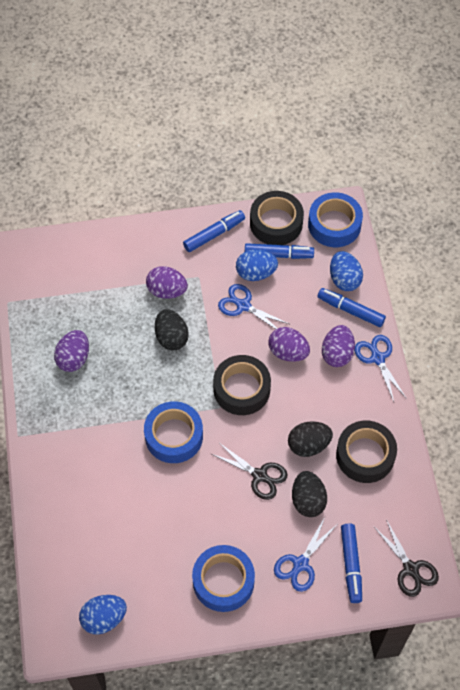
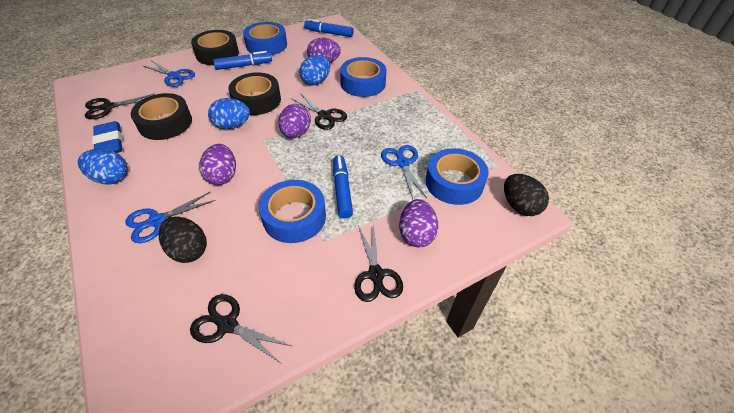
black egg: [155,309,189,350] [288,421,333,457] [292,471,327,517] = 3 -> [159,217,207,263] [504,174,549,216] = 2
black scissors: [211,442,288,500] [374,519,439,597] = 2 -> [85,93,155,119] [190,294,291,363] [291,93,347,130] [354,223,403,302] = 4
blue eraser: none = 0 -> [92,121,122,153] = 1
blue marker: [183,210,245,252] [245,243,314,259] [317,288,386,327] [341,523,362,603] = 4 -> [213,51,272,70] [304,19,354,37] [333,155,353,219] = 3
blue tape: [144,401,203,463] [192,545,255,612] [308,192,363,247] = 3 -> [243,22,287,55] [259,180,326,243] [340,57,387,97] [426,148,489,205] = 4

